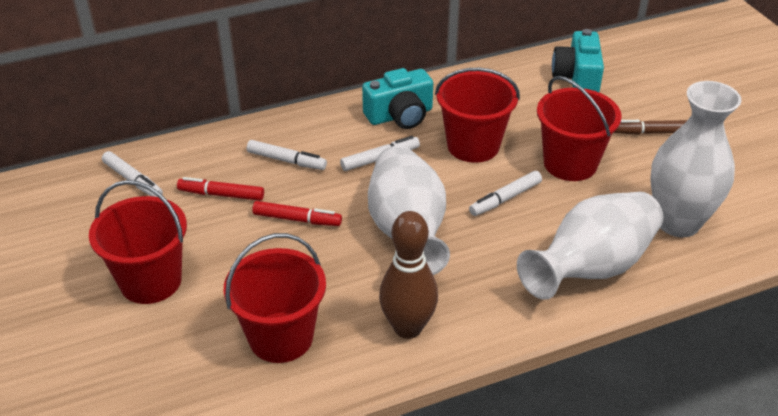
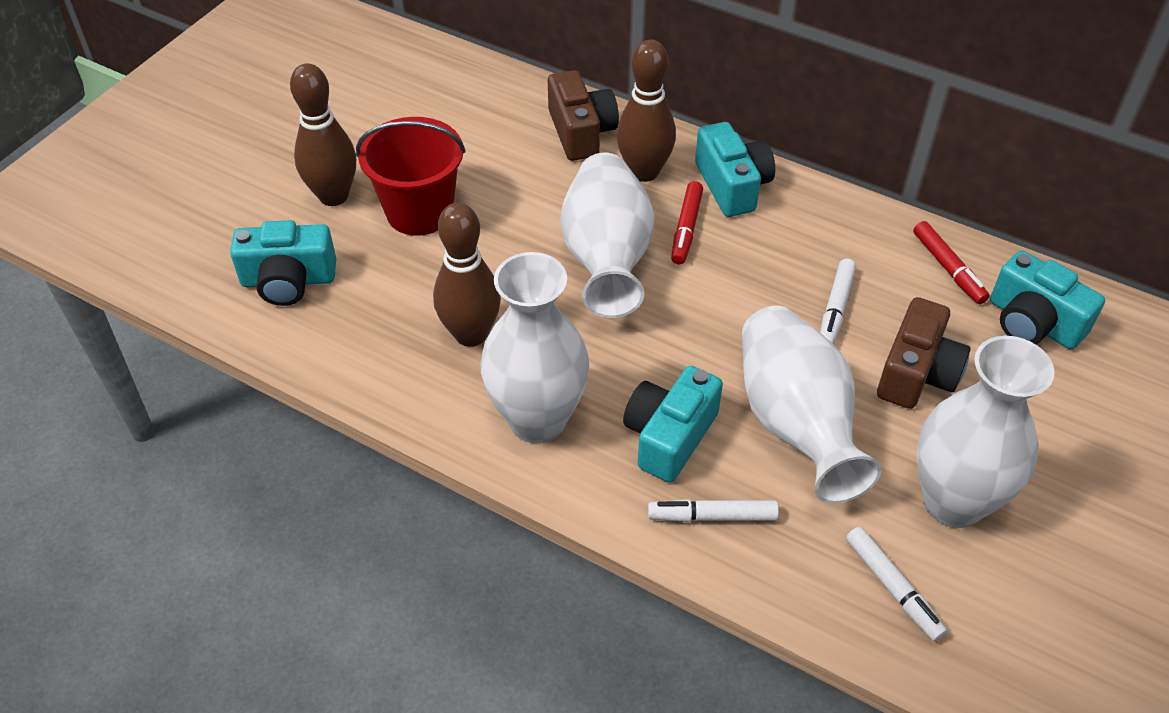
brown bowling pin: [379,211,438,339] = 1 -> [290,63,356,206] [433,203,501,347] [617,40,676,182] = 3
brown camera: none = 0 -> [548,70,619,161] [877,297,971,409] = 2
brown marker: [614,120,687,135] = 1 -> none = 0
red bucket: [89,180,187,304] [224,233,326,363] [435,68,520,163] [537,76,622,181] = 4 -> [356,117,466,236] = 1
turquoise camera: [362,68,433,129] [552,29,604,92] = 2 -> [230,220,336,306] [623,366,723,483] [695,122,775,217] [990,250,1105,349] = 4
white marker: [102,151,163,197] [247,140,327,170] [340,136,420,171] [469,171,542,216] = 4 -> [648,499,779,522] [820,259,856,344] [846,527,947,641] = 3
white vase: [368,145,450,275] [517,192,664,300] [651,81,741,237] = 3 -> [480,252,589,443] [560,153,655,318] [742,306,882,504] [916,336,1055,528] = 4

